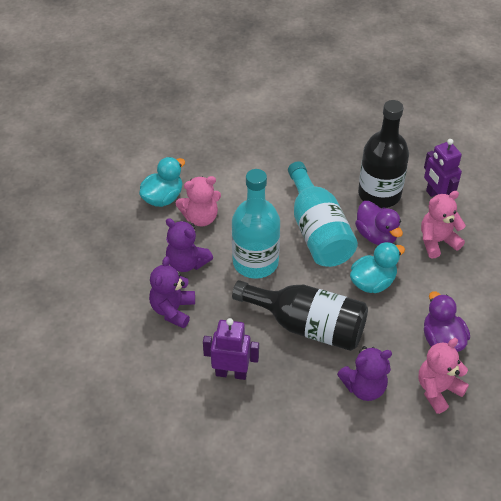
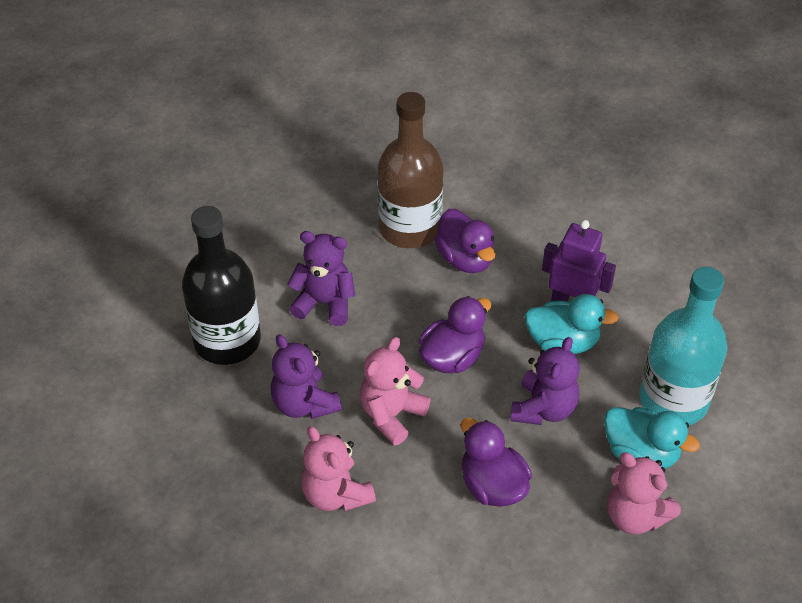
black bottle: [232,280,368,351] [358,100,409,208] = 2 -> [182,206,261,365] = 1
brown bottle: none = 0 -> [377,92,443,248] = 1
purple duck: [355,201,403,245] [424,291,470,352] = 2 -> [419,296,491,373] [434,209,495,273] [461,418,532,507] = 3
purple robot: [203,318,259,380] [424,139,462,197] = 2 -> [542,220,616,301] = 1
turquoise bottle: [232,169,280,279] [288,161,358,267] = 2 -> [639,267,727,425] = 1

